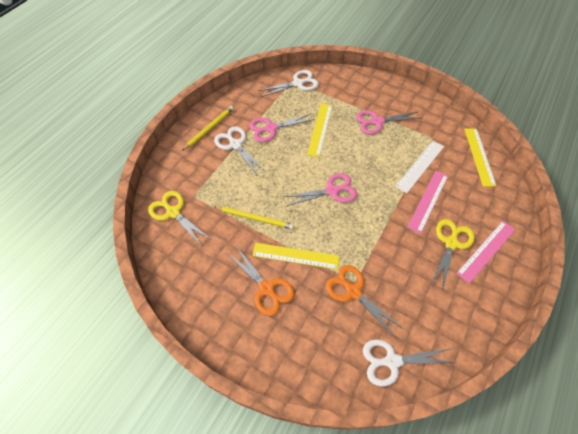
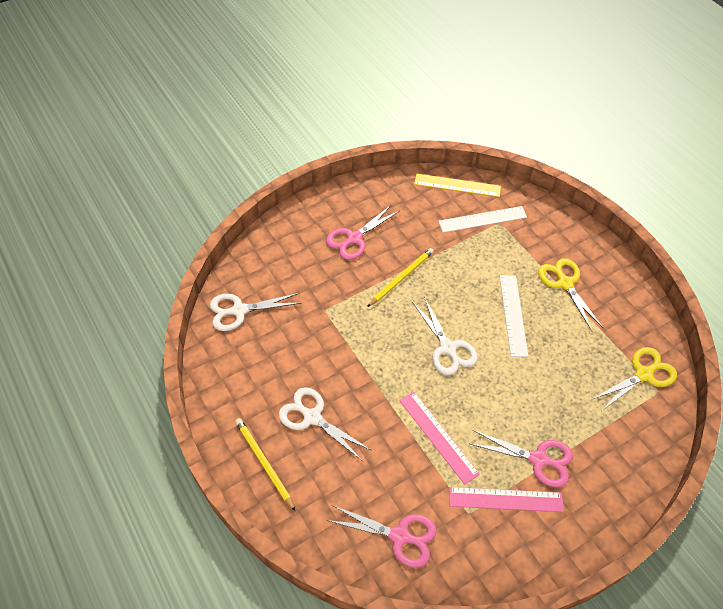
orange scissors: [228,246,294,316] [326,265,404,338] = 2 -> none = 0
white ruler: [395,141,444,193] = 1 -> [438,206,527,233] [500,275,528,357] = 2
yellow ruler: [252,243,339,270] [307,104,332,157] [464,128,496,187] = 3 -> [414,174,501,197] = 1

